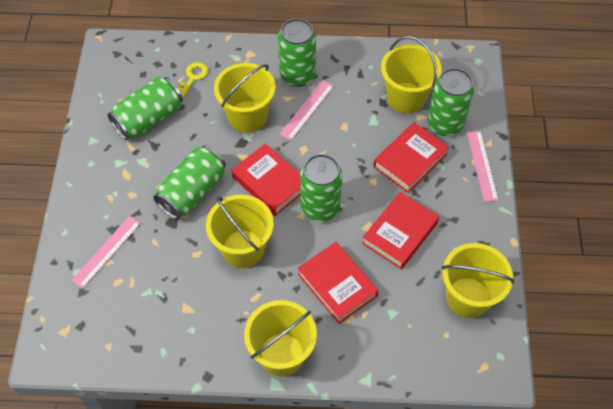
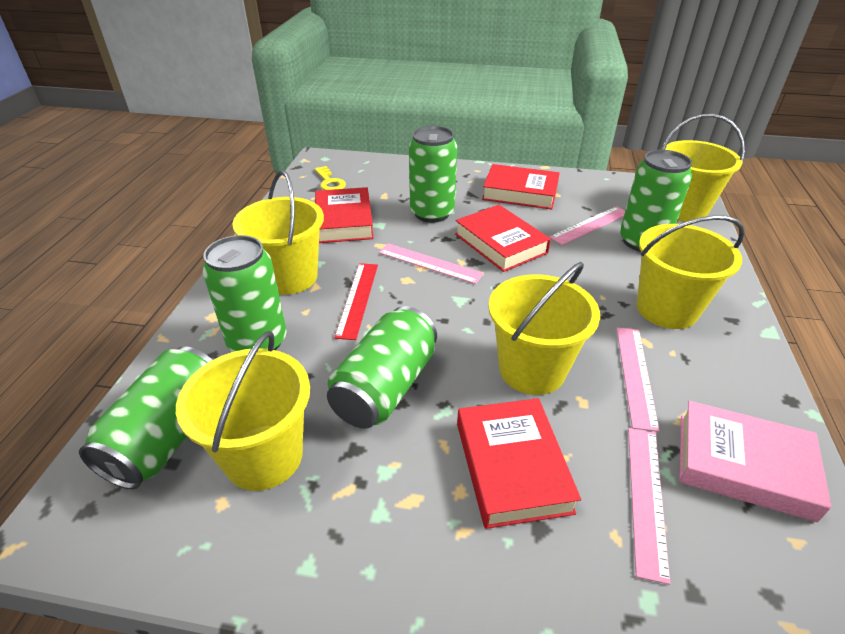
pink book: none = 0 -> [679,401,832,522] = 1
pink ruler: [71,216,141,289] [279,80,334,141] [467,131,498,202] = 3 -> [379,243,484,284] [549,206,625,245] [617,328,660,432] [628,428,670,585] = 4
red ruler: none = 0 -> [334,263,378,340] = 1

